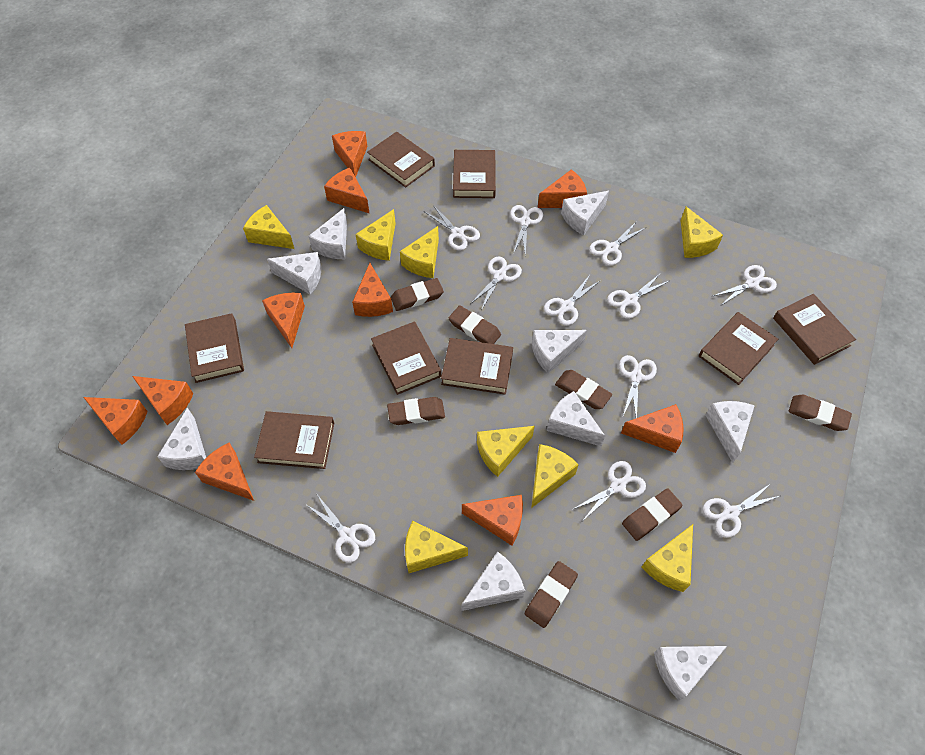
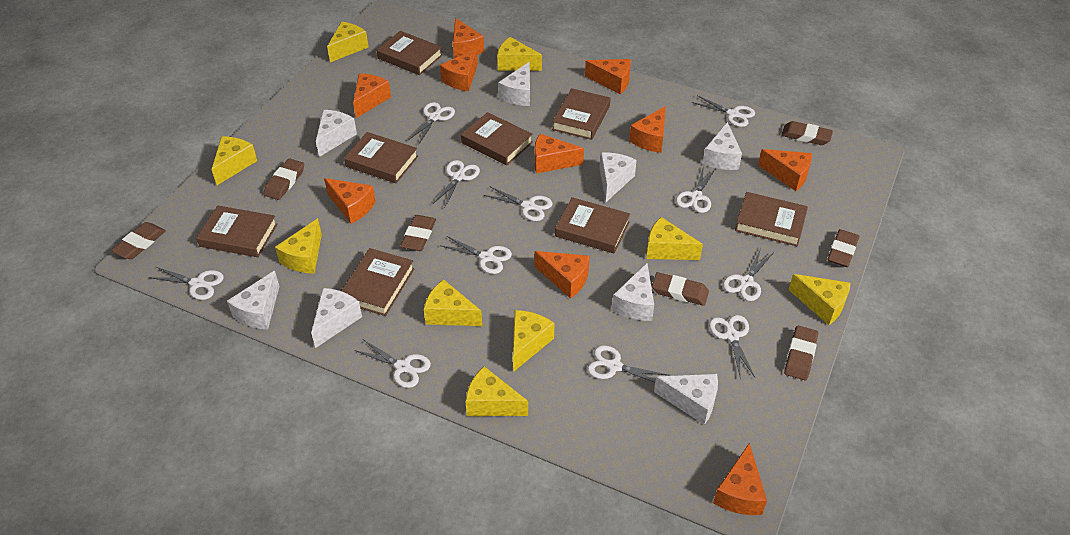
white cheese: [157,408,206,470] [267,252,321,295] [309,208,347,259] [462,552,525,611] [532,330,587,374] [547,391,605,446] [561,191,609,235] [654,646,727,700] [705,401,755,463] = 9 -> [227,271,280,329] [311,288,362,348] [316,110,357,157] [498,62,530,106] [599,152,636,202] [612,263,654,321] [654,374,718,425] [702,122,742,170] = 8
yellow cheese: [243,205,294,249] [356,209,396,261] [400,226,439,278] [405,521,468,573] [477,426,535,477] [531,444,579,508] [642,524,693,592] [681,207,723,258] = 8 -> [211,136,257,185] [275,218,322,273] [327,22,368,62] [424,279,482,326] [465,366,528,416] [497,37,542,71] [513,310,554,372] [646,217,703,260] [788,274,850,325] = 9

